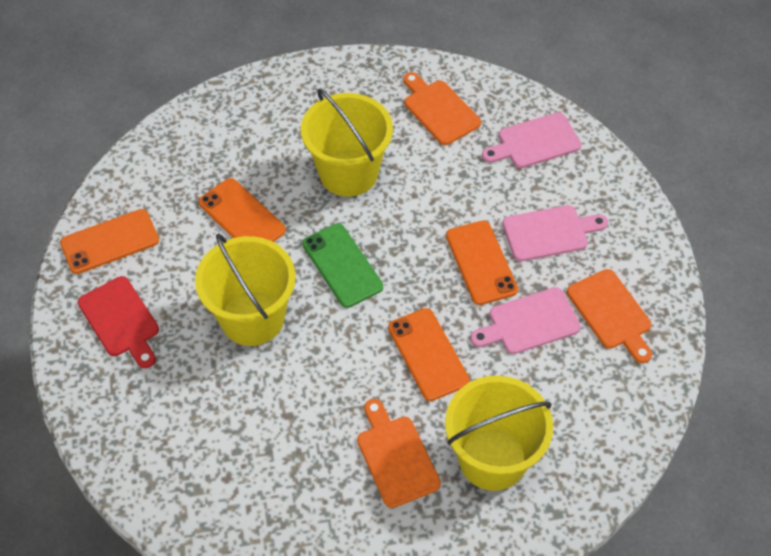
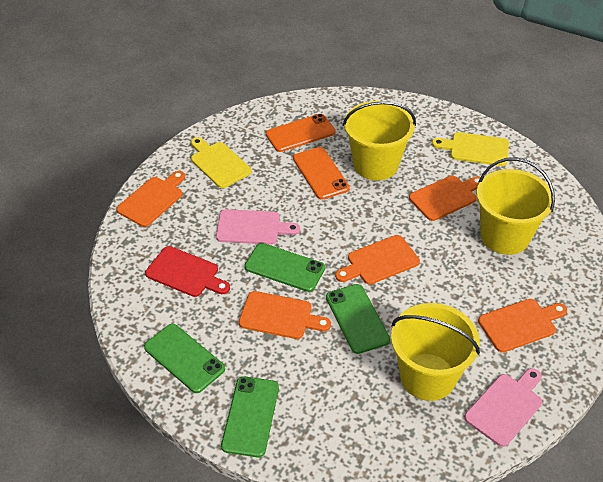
green phone: [302,223,383,308] = 1 -> [144,324,225,393] [221,376,279,457] [244,243,325,292] [326,284,390,354] = 4
orange cutting board: [357,399,441,508] [403,72,481,145] [567,269,652,363] = 3 -> [116,171,185,227] [239,291,331,339] [335,235,420,285] [409,176,481,221] [478,299,567,353] = 5
orange phone: [60,209,159,274] [199,178,286,242] [388,308,470,401] [446,221,518,305] = 4 -> [266,114,336,152] [293,147,350,200] = 2
pink cutting board: [470,287,581,354] [482,112,581,168] [503,205,608,261] = 3 -> [216,209,300,245] [464,368,542,447] = 2
yellow cutting board: none = 0 -> [191,137,252,188] [432,132,509,166] = 2

